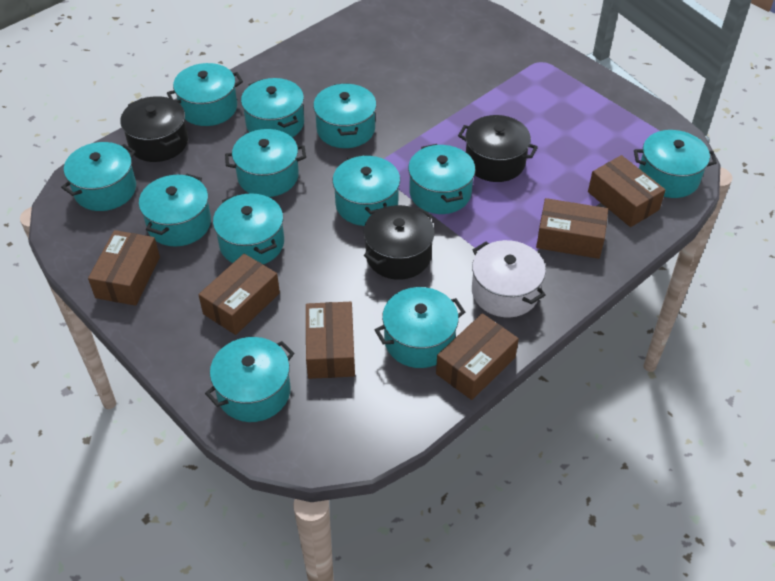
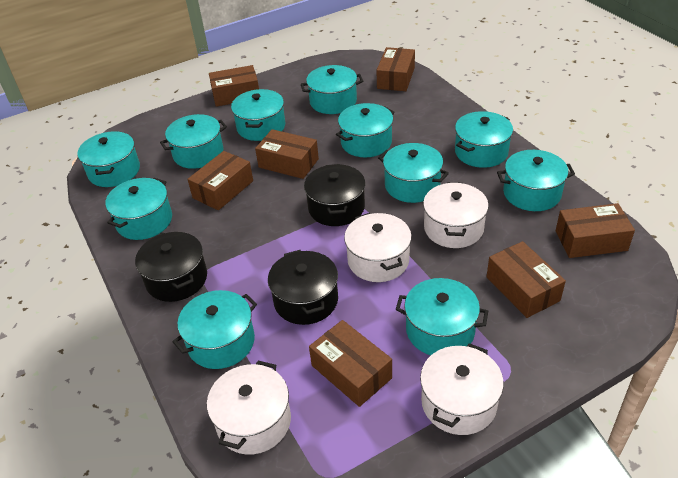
brown box: [88,230,160,306] [198,254,280,335] [306,302,355,379] [436,313,519,400] [536,198,608,259] [588,155,666,227] = 6 -> [187,151,253,210] [209,65,259,107] [255,129,319,179] [309,320,392,407] [376,47,415,91] [487,241,566,318] [556,203,635,258] = 7
turquoise pot: [61,142,136,211] [139,174,211,247] [167,63,243,126] [205,337,294,422] [213,193,284,264] [225,129,306,197] [241,78,304,137] [313,83,377,148] [333,155,400,226] [375,287,465,368] [408,144,475,214] [634,130,717,198] = 12 -> [77,131,140,187] [105,178,172,240] [160,114,227,169] [172,290,257,369] [231,89,285,141] [301,65,363,114] [336,103,395,157] [378,143,449,203] [395,278,488,355] [455,111,513,168] [497,150,575,211] = 11
white pot: [472,240,546,317] = 1 -> [207,361,291,455] [344,213,412,282] [420,343,504,435] [423,182,489,248] = 4

